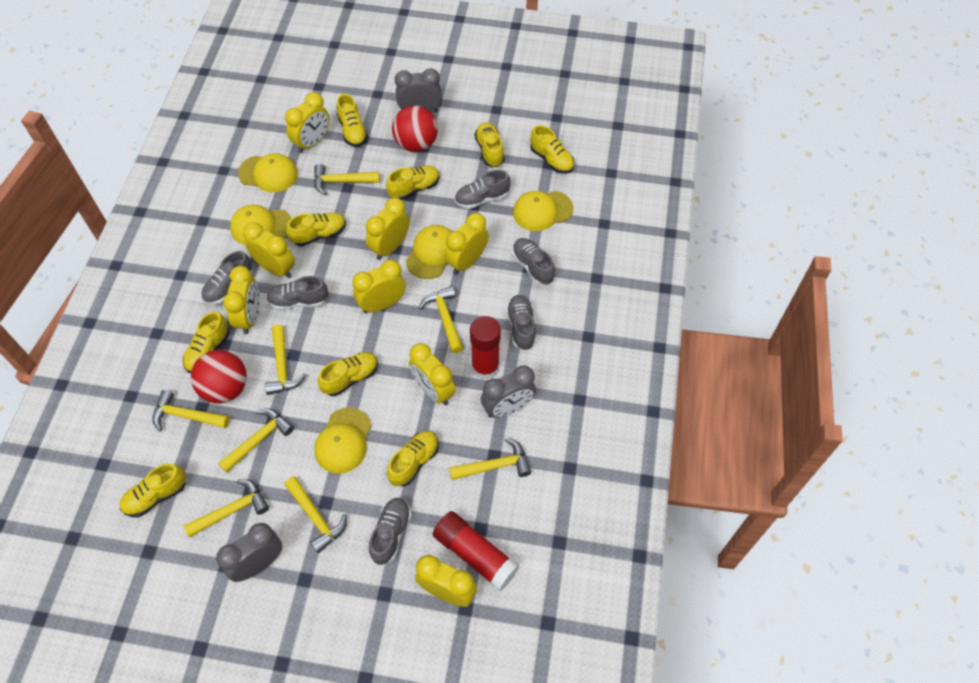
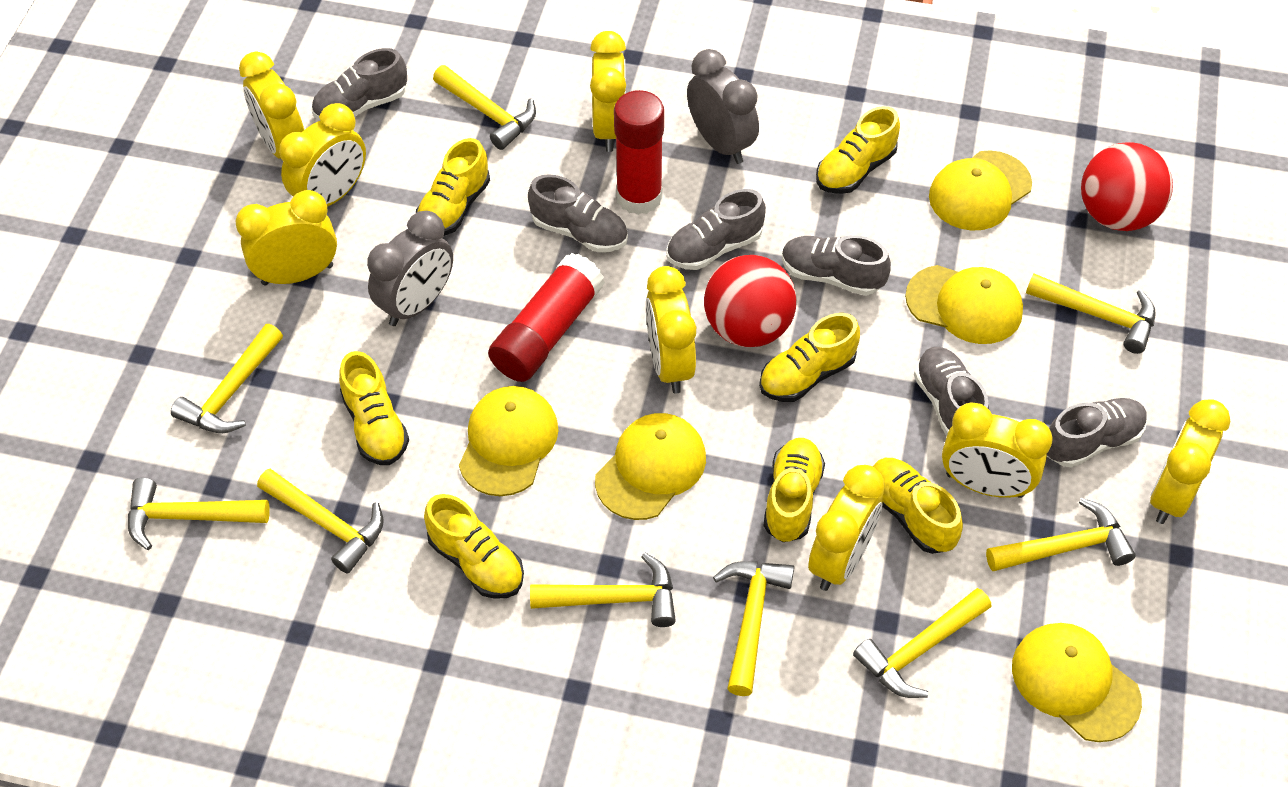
grey clock: [216,523,282,582] [395,68,442,112] [481,365,536,418] = 3 -> [367,211,453,326] [687,49,759,164] = 2
yellow hammer: [153,390,230,431] [183,479,269,537] [218,409,294,473] [265,325,306,395] [284,476,347,553] [314,164,380,195] [419,286,463,353] [449,437,531,480] = 8 -> [128,478,270,550] [171,324,283,433] [257,468,383,574] [433,65,536,150] [530,553,676,627] [713,561,794,696] [853,588,992,698] [986,498,1136,571] [1026,274,1156,354] = 9
yellow shoe: [119,464,186,517] [183,312,230,373] [286,212,346,247] [318,352,378,396] [336,94,368,147] [386,166,440,200] [387,431,439,487] [474,122,505,167] [530,125,575,174] = 9 -> [339,351,409,465] [416,138,490,236] [424,494,524,599] [759,313,860,402] [763,438,825,542] [816,106,900,194] [873,458,963,554] = 7

